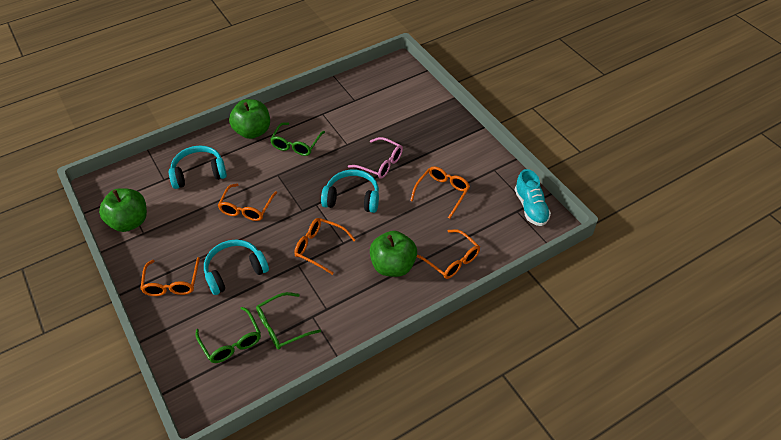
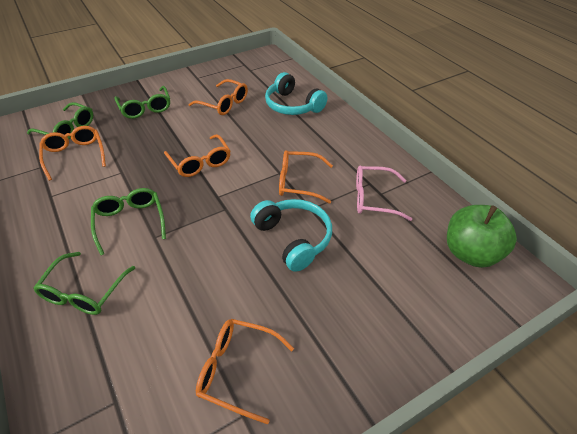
green apple: [99,188,147,232] [229,99,270,139] [370,231,417,277] = 3 -> [447,205,517,268] = 1
green glasses: [196,307,261,363] [256,292,321,350] [270,123,325,156] = 3 -> [27,102,93,139] [33,252,135,315] [91,188,166,255] [114,86,170,119] = 4
turquoise headphones: [169,146,227,189] [204,240,269,295] [321,170,379,213] = 3 -> [250,199,332,272] [265,72,327,115] = 2
turquoise shoe: [515,169,551,226] = 1 -> none = 0

